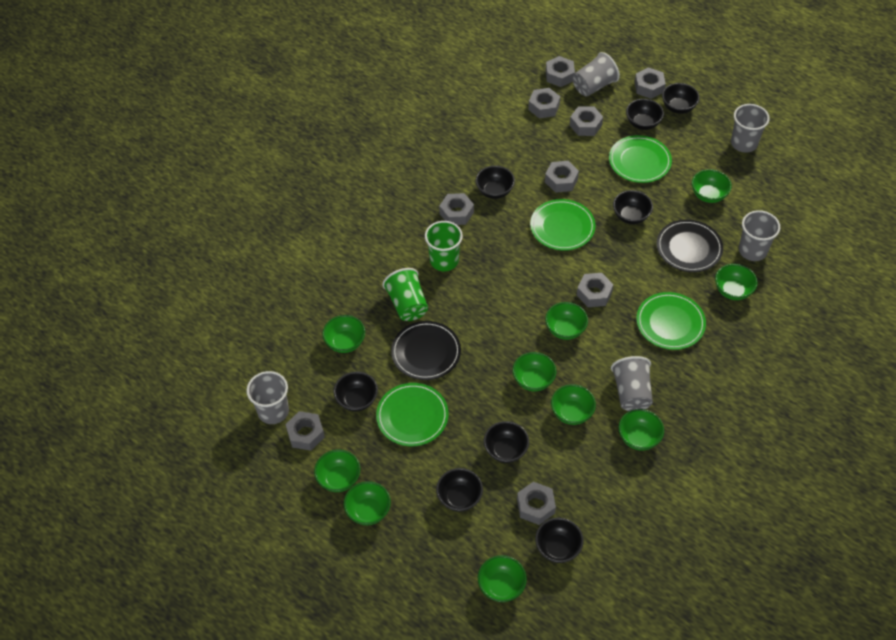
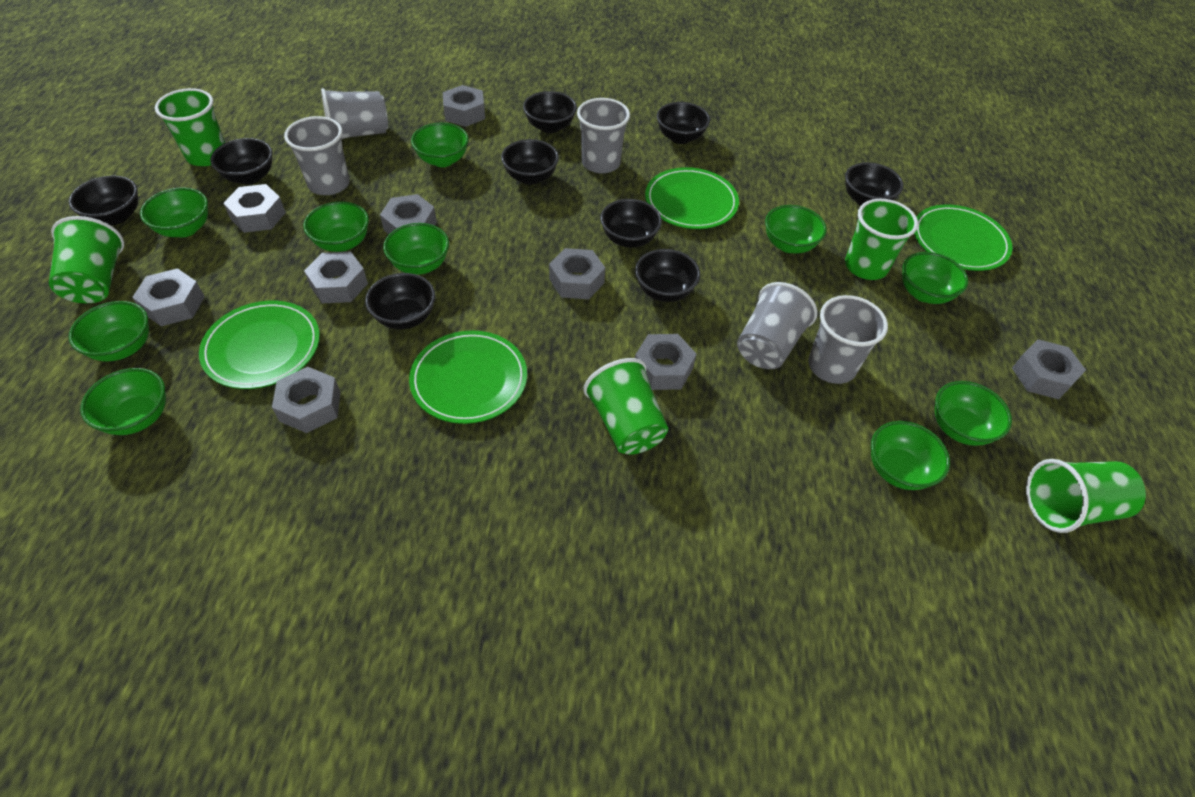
black bowl: [333,372,378,411] [436,468,483,512] [476,166,515,199] [484,421,529,463] [535,518,583,563] [613,190,653,224] [626,99,664,130] [662,83,700,114] = 8 -> [68,175,138,225] [210,138,273,185] [365,273,435,329] [501,139,559,185] [523,91,577,133] [600,199,662,248] [635,249,700,302] [657,102,710,144] [845,162,904,206] = 9
black plate: [391,321,461,380] [657,219,723,272] = 2 -> none = 0
green cup: [382,268,428,321] [425,221,463,271] = 2 -> [49,216,124,303] [155,88,225,166] [583,358,668,455] [845,199,918,280] [1026,459,1146,533] = 5

